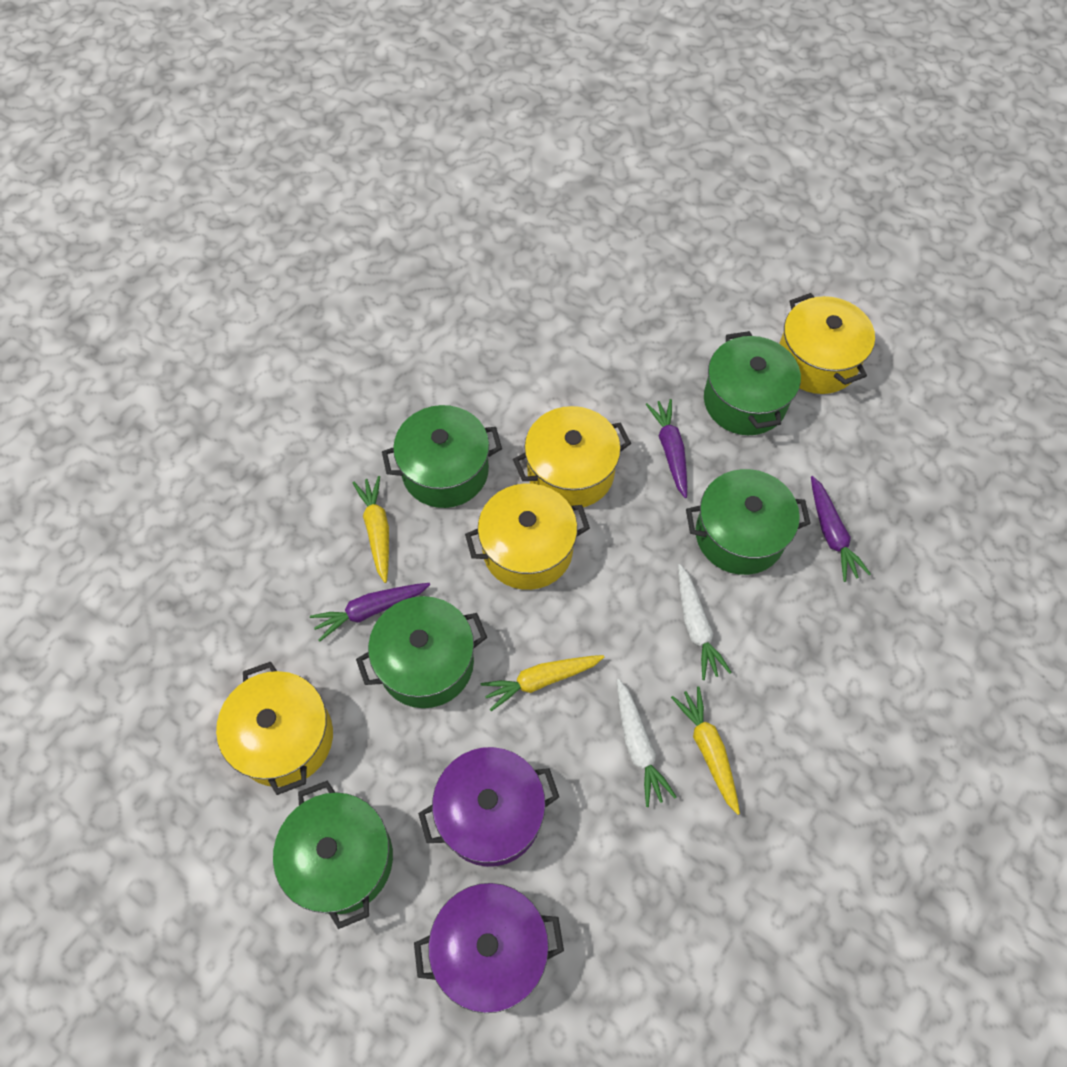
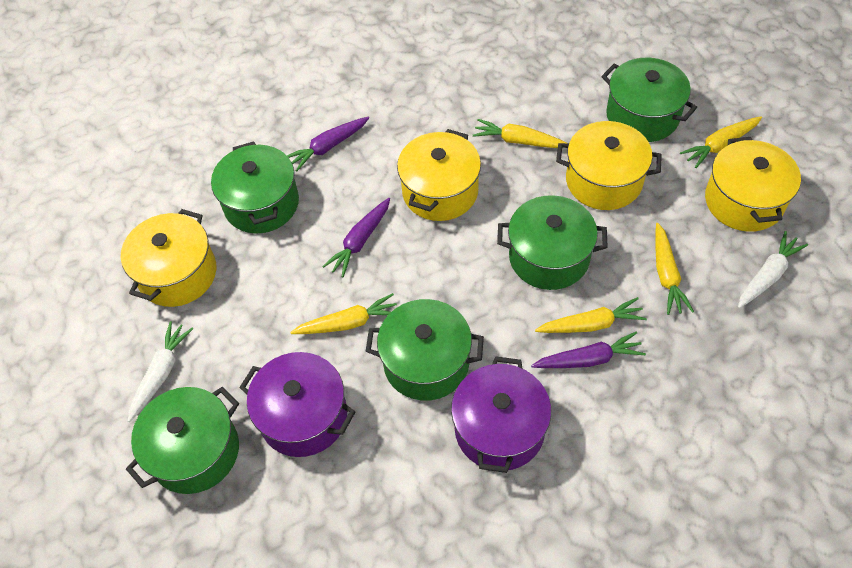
yellow carrot: [352,476,389,583] [481,655,604,711] [671,687,740,815] = 3 -> [290,293,397,334] [473,119,566,148] [535,297,647,333] [655,223,694,315] [680,116,762,168] = 5

